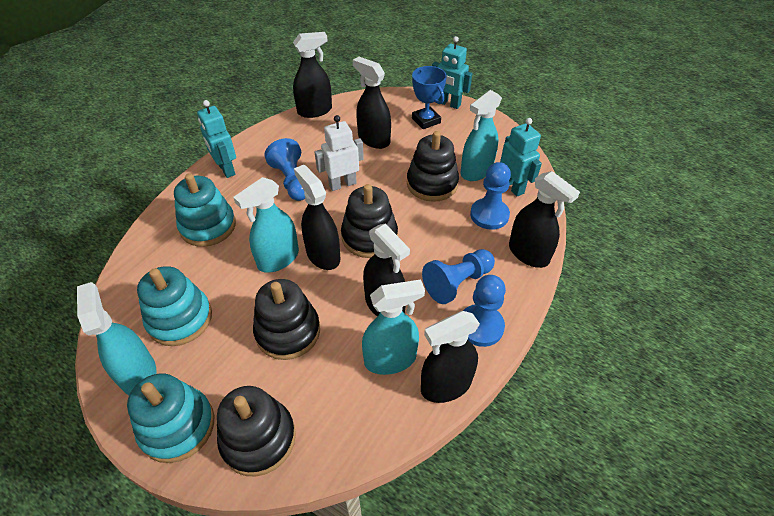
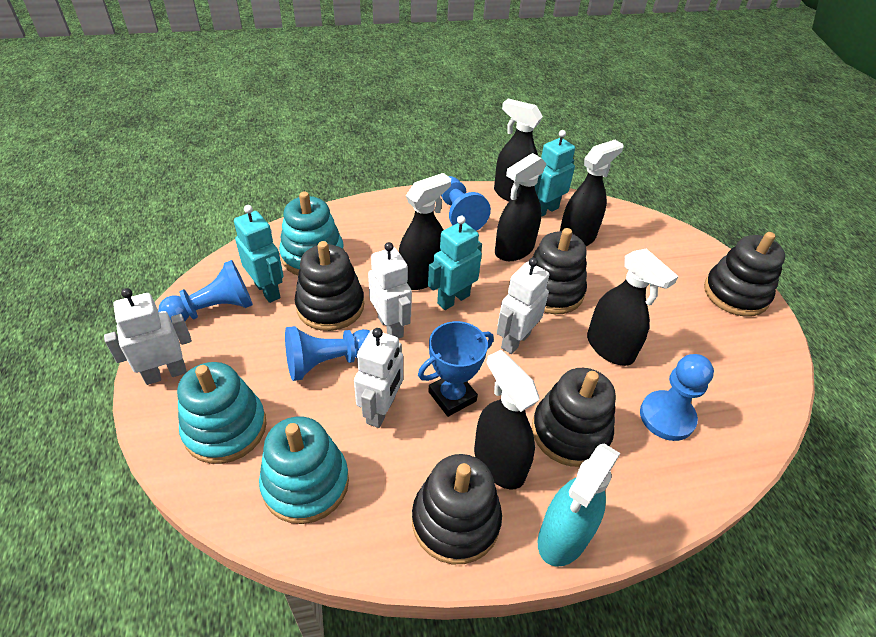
black stacking toy: [217,386,296,477] [253,279,320,360] [341,184,398,258] [407,131,459,202] = 4 -> [295,241,364,331] [412,454,502,564] [532,228,587,314] [532,368,616,467] [704,232,785,317] = 5
turquoise spray bottle: [77,282,156,396] [233,177,299,273] [362,279,425,375] [461,90,502,181] = 4 -> [538,443,621,567] = 1
white robot: [315,115,364,191] = 1 -> [104,288,192,385] [354,328,403,428] [368,242,412,339] [497,258,549,354] = 4

